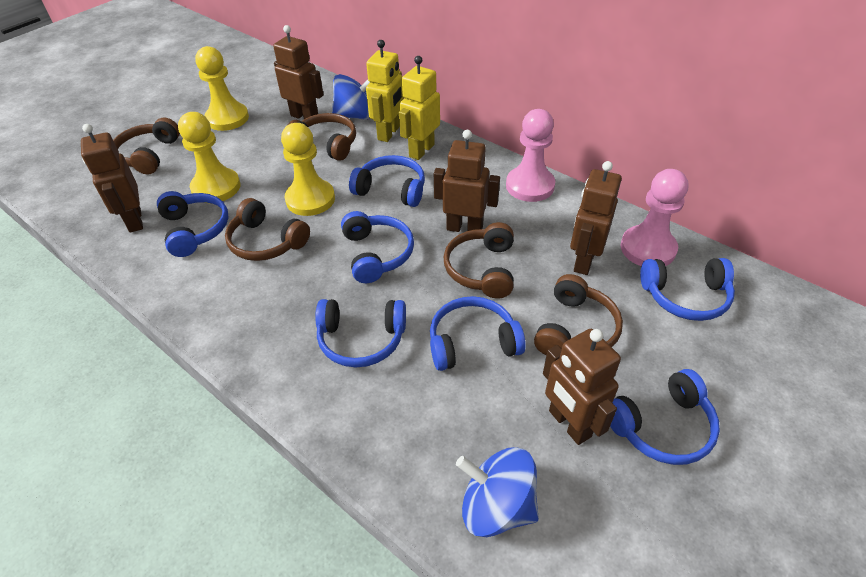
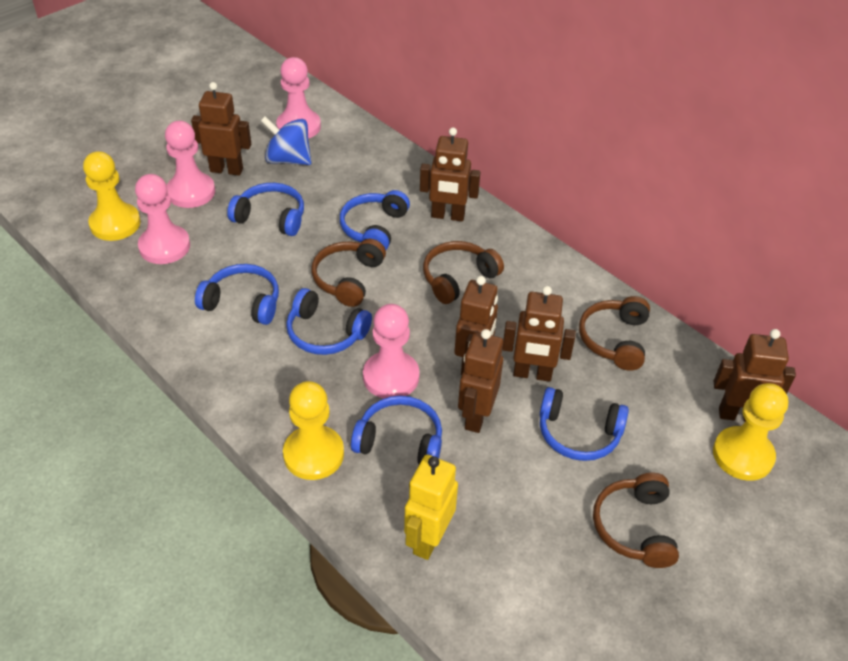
blue headphones: [157,191,229,257] [315,299,406,367] [341,211,414,283] [349,155,425,207] [430,296,526,371] [610,369,720,465] [640,258,735,321] = 7 -> [195,264,279,325] [227,183,304,236] [286,288,372,355] [340,190,410,250] [351,396,442,464] [540,387,629,461] = 6
blue spinning top: [332,74,370,120] [456,447,539,537] = 2 -> [261,116,311,165] = 1
brown headphones: [113,118,180,174] [225,198,310,261] [288,113,356,161] [444,222,514,299] [534,274,623,355] = 5 -> [312,239,386,307] [423,241,504,304] [579,296,650,371] [593,473,679,568] = 4
brown robot: [81,124,143,232] [273,25,324,119] [434,130,500,232] [543,329,621,445] [570,161,622,275] = 5 -> [191,82,251,176] [420,127,480,221] [455,276,498,376] [458,329,503,433] [502,286,576,382] [714,329,796,422] = 6
pink pawn: [506,109,555,202] [621,169,688,266] = 2 -> [135,174,190,264] [165,121,215,208] [276,57,321,139] [363,304,420,399] = 4
yellow robot: [366,40,404,142] [399,56,440,160] = 2 -> [404,455,458,560] = 1

